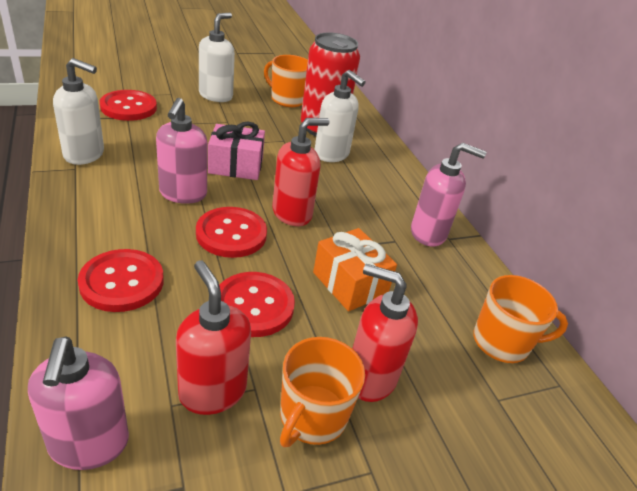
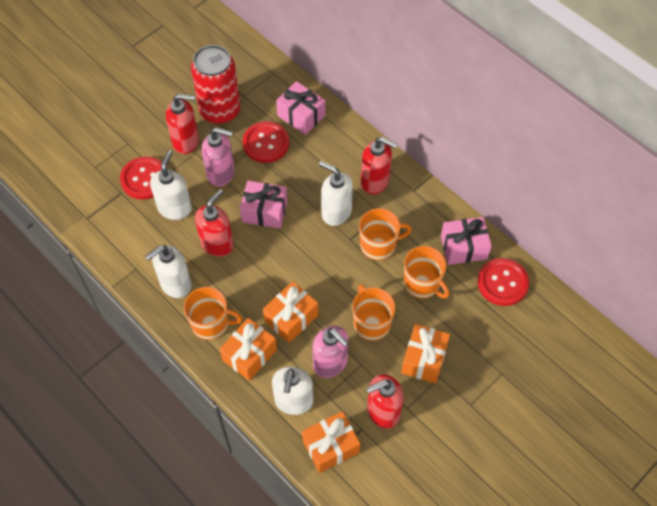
orange gift: [313,228,397,311] = 1 -> [220,318,277,381] [263,281,318,343] [302,411,360,473] [401,324,450,384] = 4
orange mug: [264,55,308,107] [280,337,365,447] [473,275,568,363] = 3 -> [184,287,242,340] [352,284,395,341] [359,208,412,260] [404,246,449,298] = 4
pink gift: [208,122,265,180] = 1 -> [240,181,288,229] [276,81,325,135] [441,217,492,265] = 3
pink soap dispenser: [28,337,129,470] [156,98,208,204] [411,143,486,247] = 3 -> [202,128,235,187] [312,326,349,378] = 2
red button: [78,249,164,312] [100,90,157,121] [196,207,267,258] [219,272,295,337] = 4 -> [120,156,162,200] [243,121,289,163] [478,258,529,306] = 3
red soap dispenser: [176,260,251,415] [272,118,330,226] [352,264,418,402] = 3 -> [166,94,199,154] [195,189,234,257] [361,137,398,194] [366,374,404,429] = 4
white soap dispenser: [53,58,104,165] [199,13,235,102] [314,70,366,162] = 3 -> [145,245,191,298] [150,150,192,220] [272,366,313,415] [319,161,353,226] = 4

